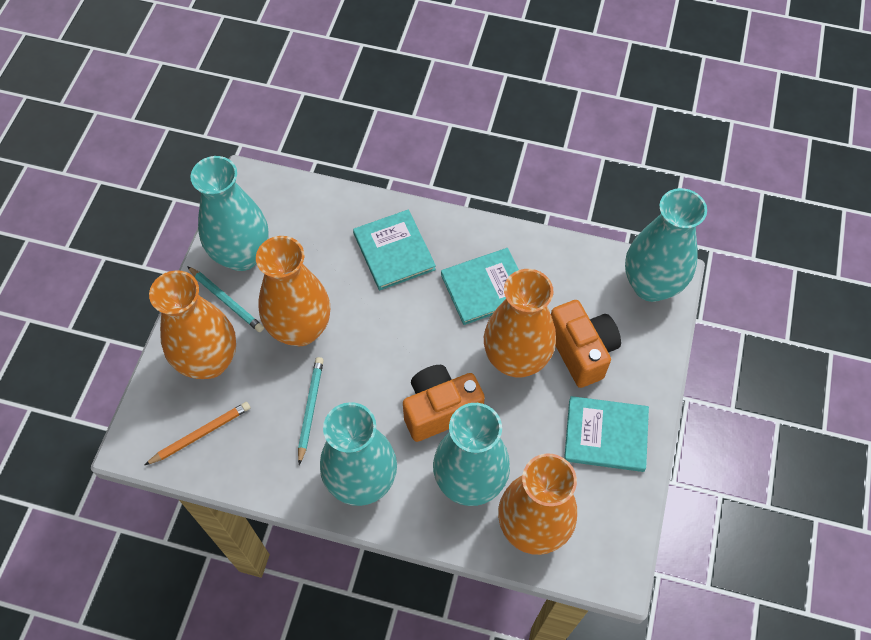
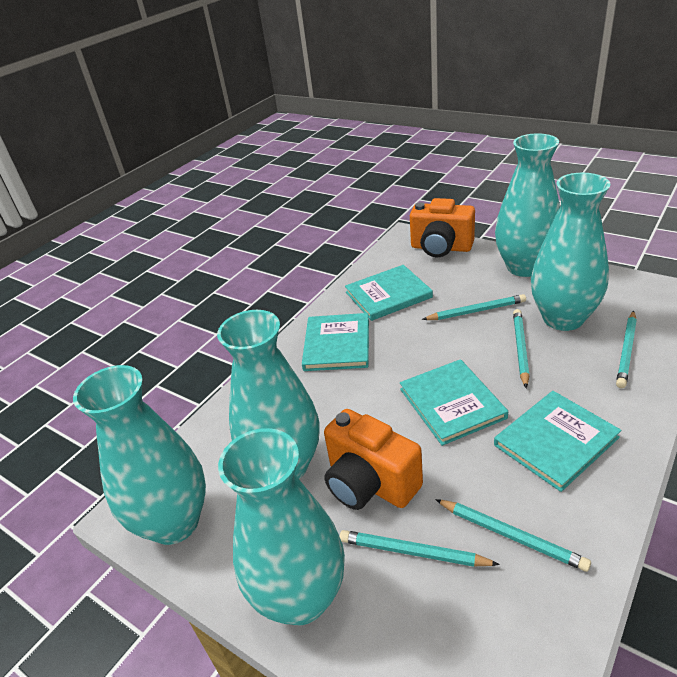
orange pencil: [145,402,250,465] = 1 -> none = 0
orange vase: [149,270,236,379] [256,236,330,346] [484,269,556,377] [498,453,577,555] = 4 -> none = 0
turquoise book: [353,209,436,290] [441,248,519,325] [564,396,649,472] = 3 -> [302,313,369,371] [345,265,433,321] [400,359,508,446] [494,391,621,492] = 4
turquoise pencil: [187,266,264,332] [298,357,324,465] = 2 -> [340,530,500,567] [422,294,526,320] [435,499,591,572] [513,309,529,388] [616,311,637,388] = 5
turquoise vase: [190,156,269,271] [320,402,397,506] [433,403,510,506] [625,188,707,302] = 4 -> [73,365,206,545] [217,310,319,479] [218,428,345,625] [495,133,560,277] [531,173,610,331] = 5

